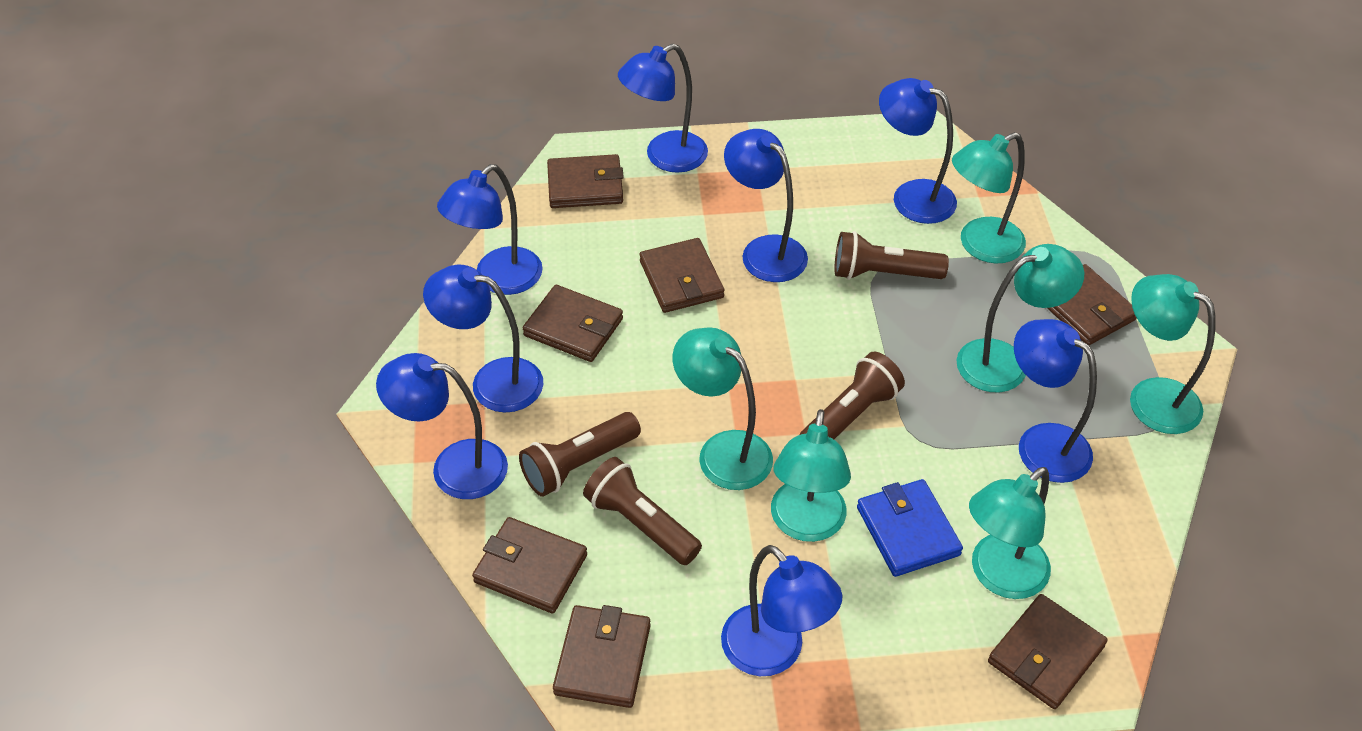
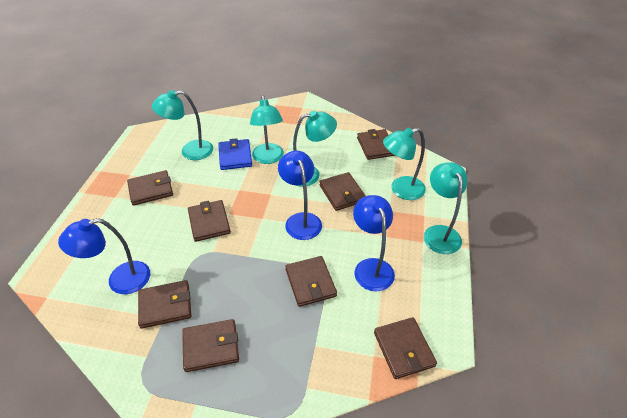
blue lamp: [376,353,508,499] [423,265,543,412] [437,164,543,295] [618,43,708,173] [721,545,842,676] [724,129,808,282] [879,78,957,224] [1014,319,1097,483] = 8 -> [58,218,150,294] [278,150,322,240] [353,195,395,291] = 3
brown flashlight: [519,412,641,497] [583,457,702,565] [800,352,905,439] [835,231,949,280] = 4 -> none = 0
brown wallet: [472,517,587,614] [523,285,623,362] [547,154,624,208] [553,605,651,708] [639,238,724,313] [988,594,1108,709] [1047,264,1137,345] = 7 -> [127,170,173,206] [138,280,192,329] [182,319,239,372] [188,200,231,242] [285,256,337,307] [319,172,366,211] [357,129,395,160] [374,317,437,379] = 8
turquoise lamp: [673,327,773,490] [771,409,851,542] [952,132,1026,264] [957,244,1084,392] [969,467,1051,599] [1130,274,1216,434] = 6 -> [152,90,213,160] [250,95,284,164] [293,111,337,187] [383,128,426,200] [424,162,467,254] = 5

